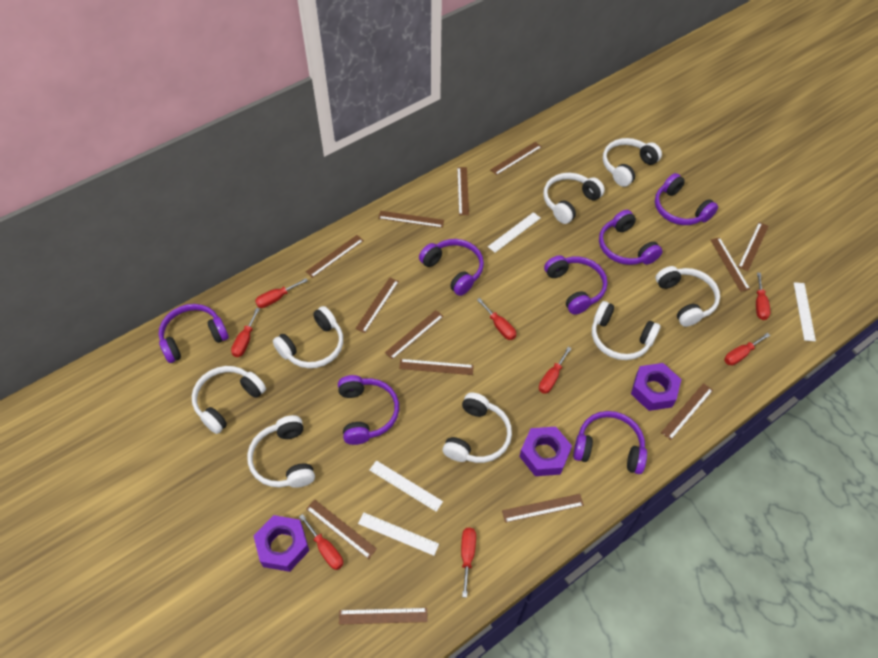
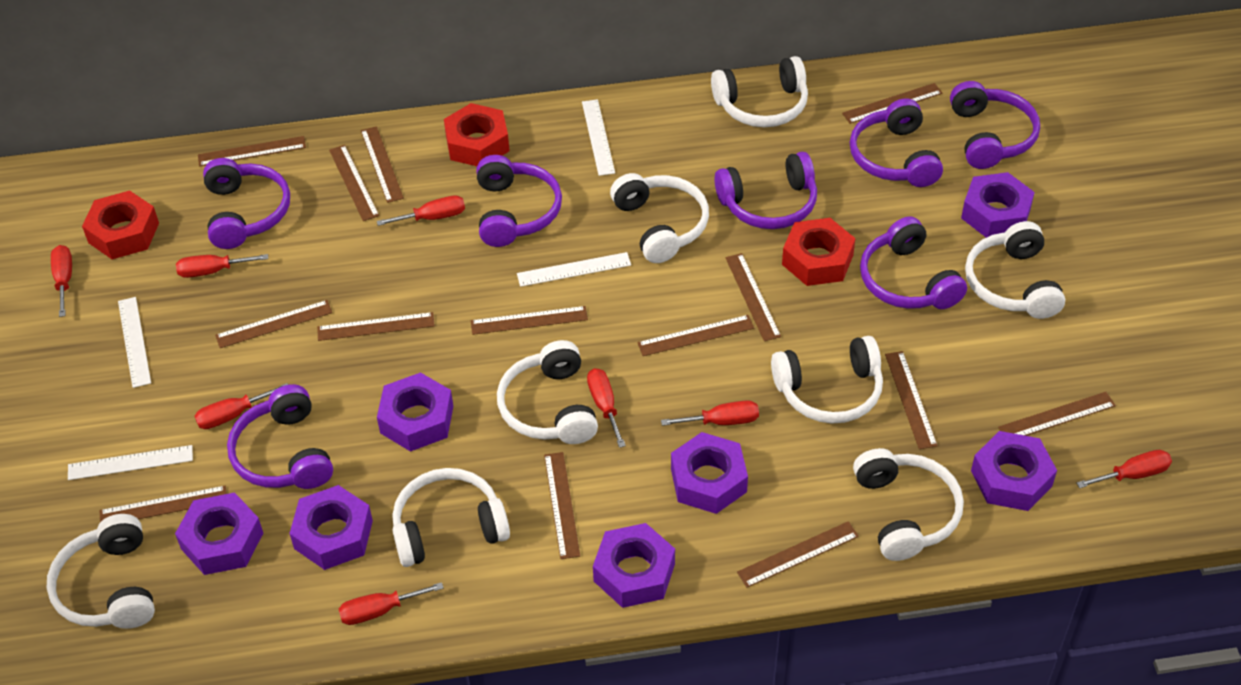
brown ruler: [306,235,364,278] [306,499,377,559] [339,608,428,625] [355,278,399,333] [378,211,444,228] [385,310,444,360] [399,359,474,375] [457,167,469,215] [490,142,542,175] [502,494,584,523] [661,383,713,440] [710,237,750,292] [738,222,769,271] = 13 -> [99,486,227,522] [198,136,306,167] [215,300,332,348] [317,312,435,341] [329,145,379,221] [361,126,404,203] [471,306,588,335] [544,452,580,559] [637,315,754,356] [725,253,781,341] [737,521,859,588] [842,83,943,124] [885,351,938,449] [998,392,1116,436] = 14
purple nut: [253,515,309,572] [519,427,572,476] [631,363,681,411] = 3 -> [175,492,263,575] [289,485,373,570] [377,372,453,452] [593,523,675,608] [671,432,748,514] [961,172,1035,238] [971,431,1057,511] = 7
red nut: none = 0 -> [82,190,159,259] [444,103,510,166] [782,218,855,286] = 3

